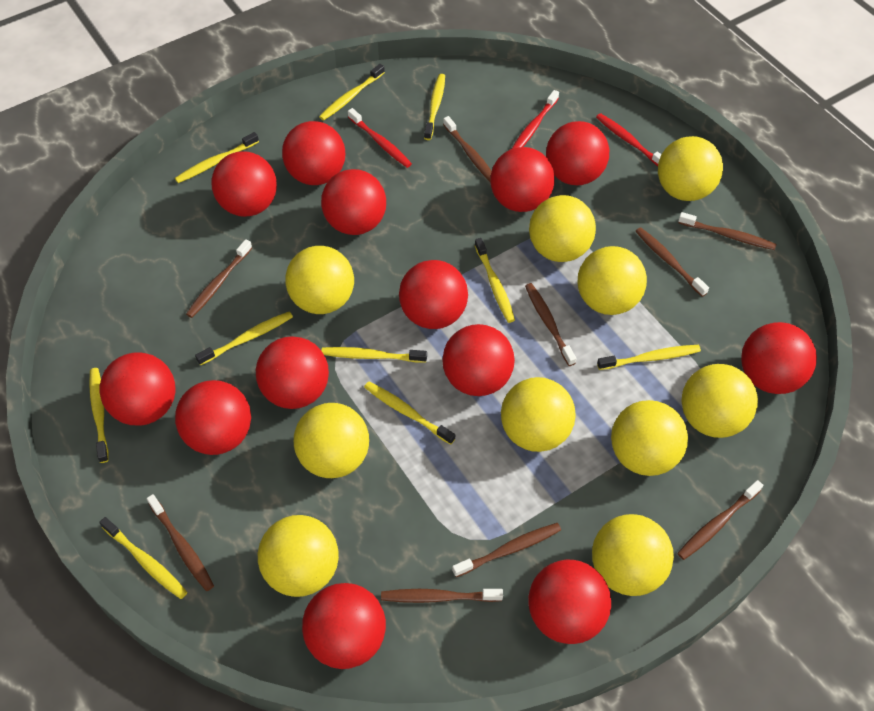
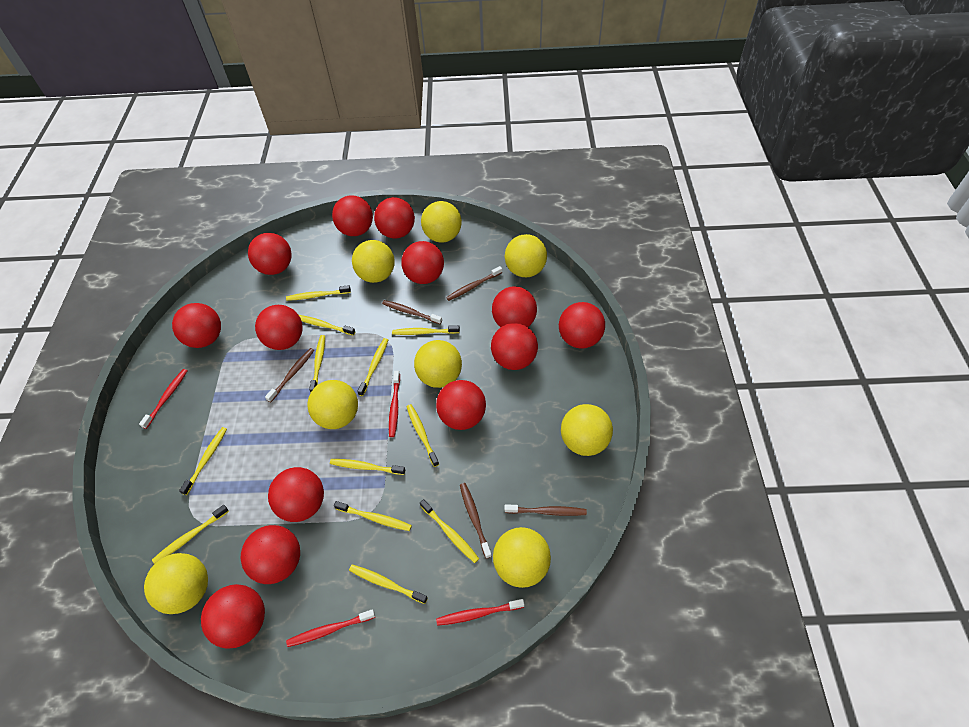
brown toothbrush: [147,494,214,591] [186,239,252,318] [381,589,503,603] [443,116,492,181] [452,523,561,577] [525,283,576,366] [635,227,709,297] [677,480,763,560] [678,212,776,250] = 9 -> [265,348,314,402] [382,300,442,324] [446,266,502,301] [460,483,492,559] [504,504,587,516] = 5
red toothbrush: [348,108,412,168] [512,90,559,149] [596,113,661,166] = 3 -> [139,369,188,429] [286,609,375,647] [389,371,400,437] [436,599,524,626] = 4
yellow ball: [258,515,339,597] [285,246,354,314] [294,403,369,478] [501,377,575,452] [529,195,596,262] [577,246,647,315] [592,514,674,596] [611,400,688,476] [658,136,723,201] [681,364,758,438] = 10 -> [144,553,208,614] [307,380,358,429] [352,240,395,283] [414,340,462,388] [421,201,462,243] [493,527,551,588] [504,234,547,277] [561,404,613,456] = 8
yellow toothbrush: [89,368,109,463] [99,517,187,599] [175,132,259,183] [195,311,293,366] [319,64,385,121] [321,347,427,363] [364,381,455,445] [424,74,445,140] [475,238,515,323] [597,345,701,370] = 10 -> [152,505,229,564] [179,427,227,495] [286,285,351,301] [299,315,355,336] [309,335,325,392] [330,459,405,475] [334,501,412,531] [349,565,428,604] [357,338,388,396] [392,325,460,335] [406,404,439,467] [420,499,479,563] = 12

